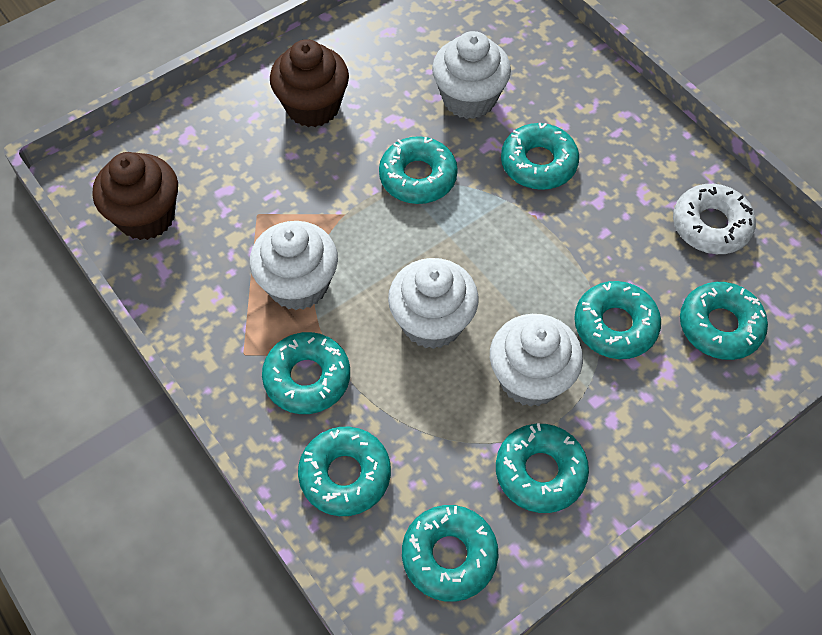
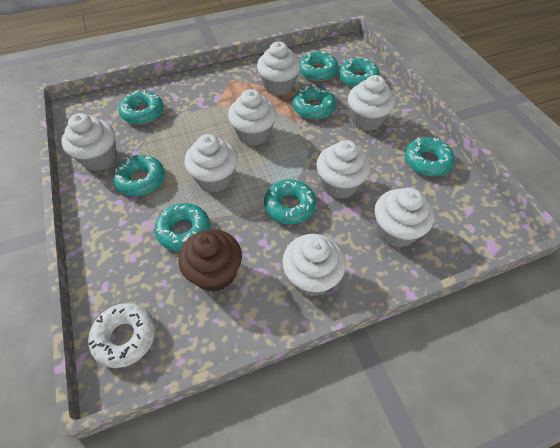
brown cupcake: [93,152,178,240] [270,39,349,127] = 2 -> [179,229,242,292] = 1
white cupcake: [250,221,338,310] [388,258,479,349] [432,31,511,119] [490,314,583,407] = 4 -> [61,113,117,171] [184,134,238,192] [228,89,277,146] [257,42,301,96] [282,234,346,297] [316,140,370,199] [348,75,395,131] [375,188,434,247] = 8

